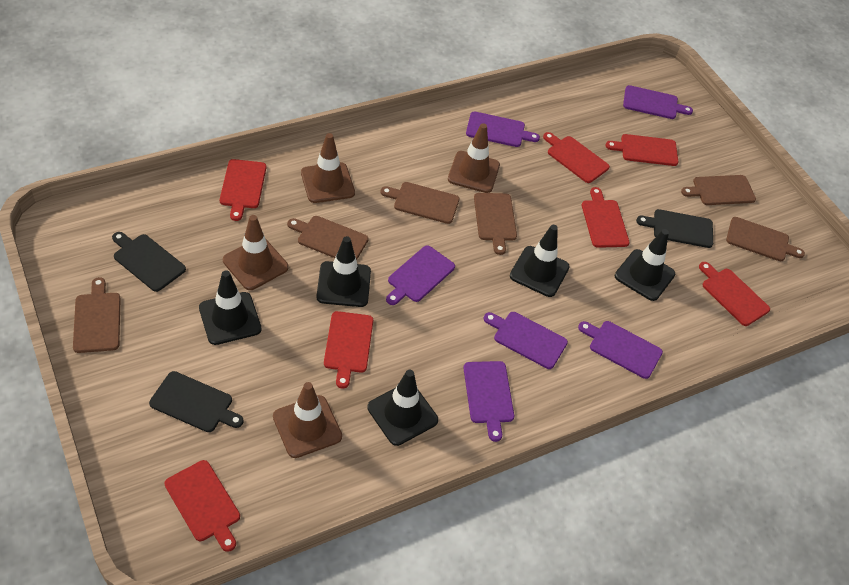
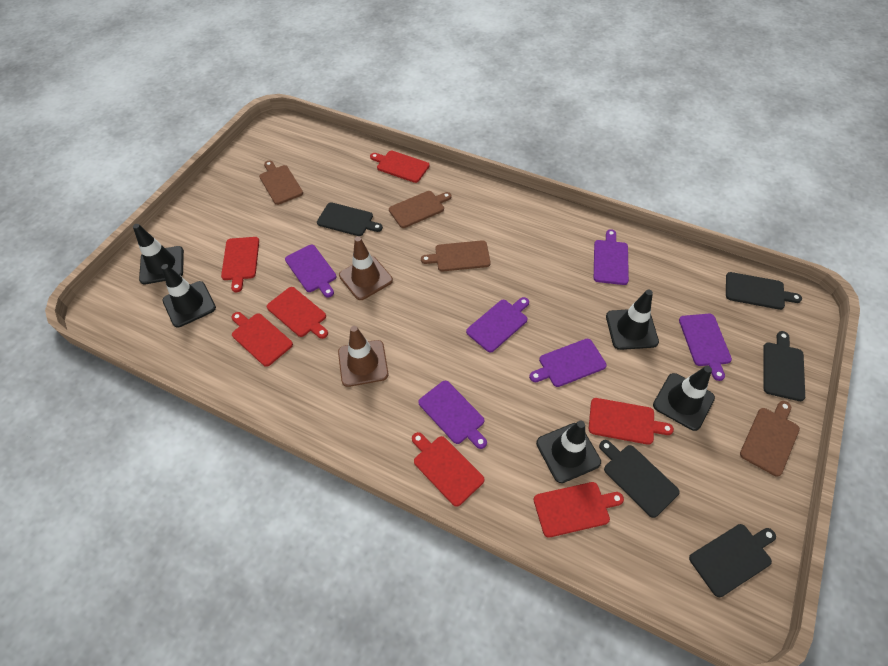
black cutting board: [112,232,186,292] [149,371,244,432] [636,209,713,248] = 3 -> [317,203,383,236] [599,440,680,518] [689,524,776,597] [726,272,802,310] [763,331,805,401] = 5
brown cutting board: [73,277,121,353] [287,216,369,260] [380,182,460,224] [474,193,517,255] [681,175,756,205] [726,217,805,261] = 6 -> [259,161,303,205] [389,191,452,228] [421,240,491,272] [740,401,800,477] = 4
brown traffic cone: [223,215,289,290] [273,382,342,458] [301,133,355,203] [448,123,500,193] = 4 -> [338,326,388,387] [339,237,393,300] = 2

